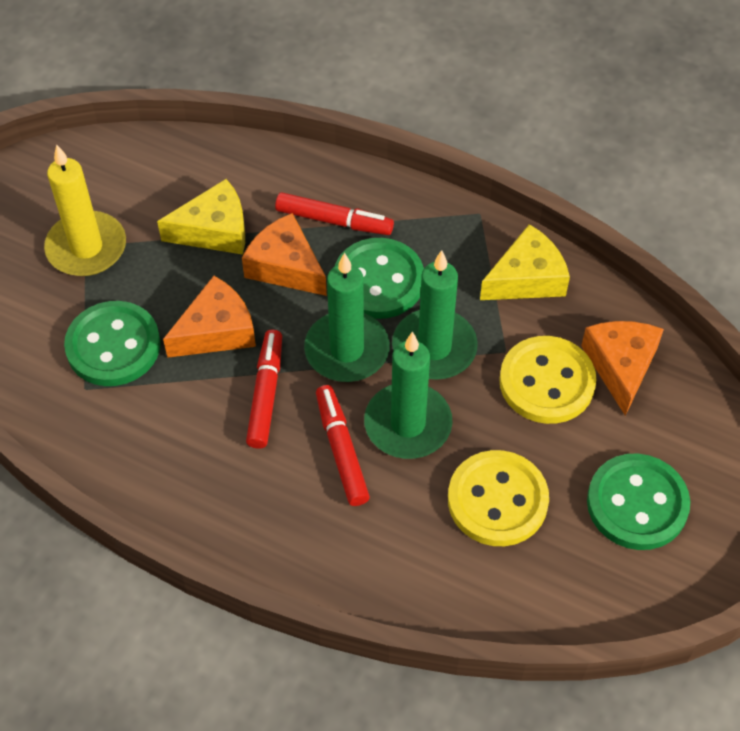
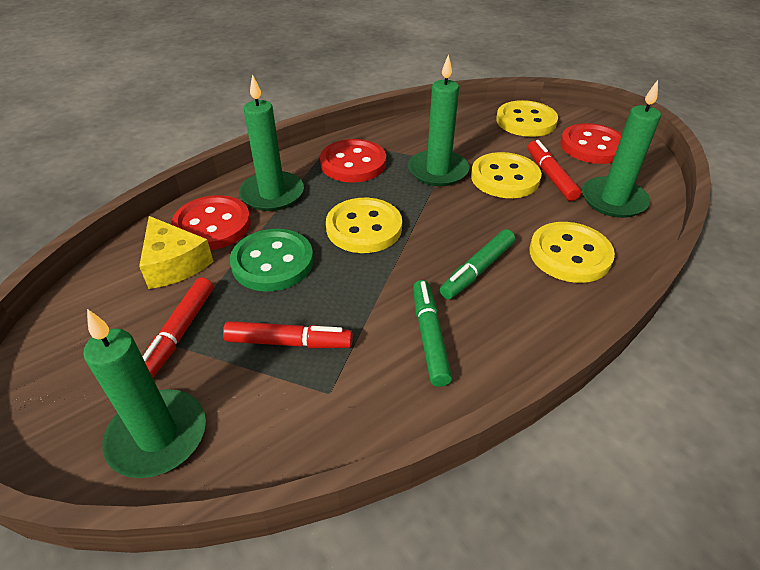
green button: [64,301,161,386] [335,238,424,319] [587,453,690,550] = 3 -> [230,229,313,291] = 1
green candle: [304,253,390,382] [364,332,453,459] [392,250,478,380] = 3 -> [83,309,206,478] [239,74,304,211] [408,54,469,186] [582,80,661,218] = 4
green marker: none = 0 -> [413,280,452,387] [440,229,515,299] = 2
orange cheese: [163,276,256,358] [242,213,327,296] [581,321,664,416] = 3 -> none = 0
red button: none = 0 -> [171,195,251,250] [320,139,386,182] [560,123,622,164] = 3
yellow button: [448,450,549,546] [499,336,597,424] = 2 -> [326,198,402,253] [471,152,542,198] [496,100,558,137] [530,222,615,283] = 4
yellow candle: [44,144,126,276] = 1 -> none = 0
yellow cheese: [157,179,245,255] [480,224,570,300] = 2 -> [139,216,214,289] = 1

